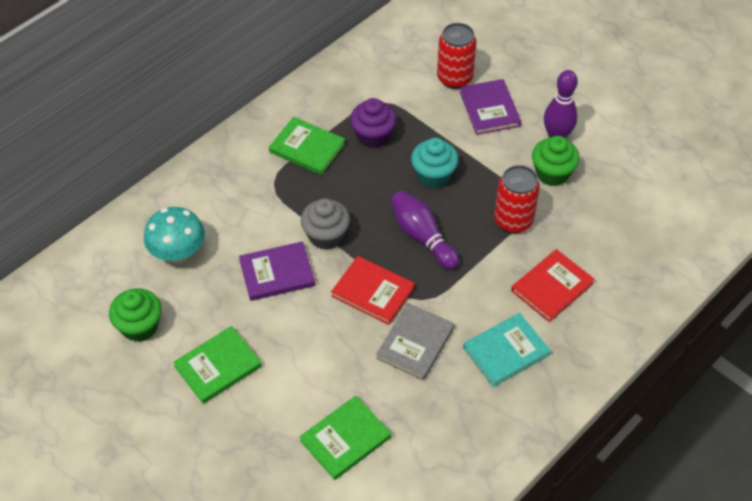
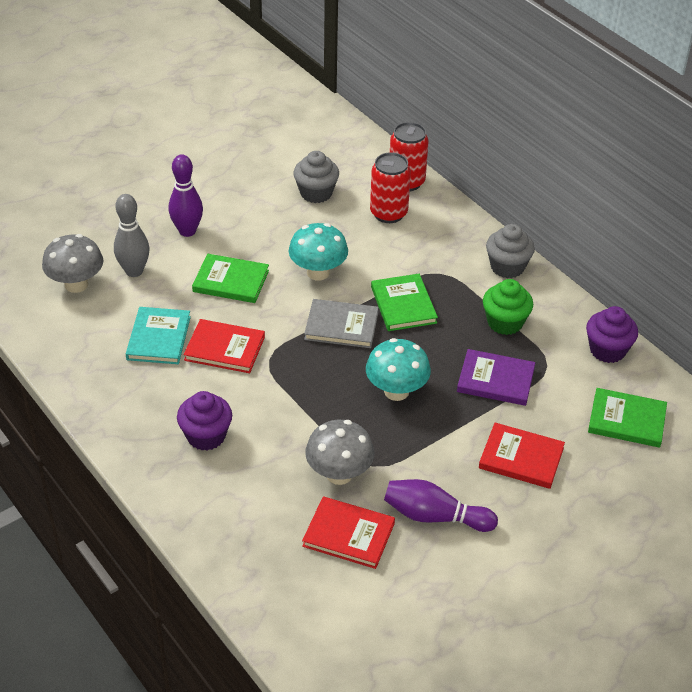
green cupcake: [109,288,162,342] [532,136,580,186] = 2 -> [483,279,533,335] = 1
grey bowling pin: none = 0 -> [114,194,149,277] = 1
grey cupcake: [301,198,350,250] = 1 -> [293,151,339,203] [486,224,535,278] = 2
grey mushroom: none = 0 -> [42,234,103,293] [305,420,374,485] = 2
purple book: [239,241,315,301] [460,79,521,135] = 2 -> [457,349,535,406] = 1
purple cupcake: [350,98,396,148] = 1 -> [177,391,232,450] [586,306,638,363] = 2
red book: [331,256,415,325] [511,249,595,322] = 2 -> [184,319,265,373] [302,496,395,569] [479,423,565,489] = 3
turquoise cupcake: [411,138,459,188] = 1 -> none = 0
turquoise mushroom: [144,207,205,263] = 1 -> [289,223,348,281] [366,338,431,401] = 2

